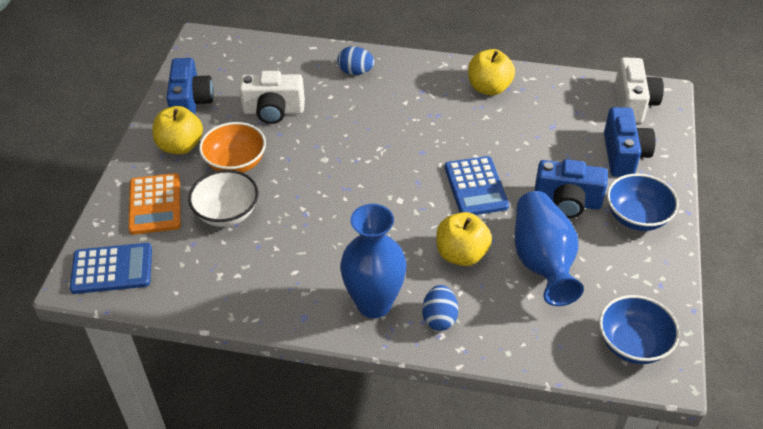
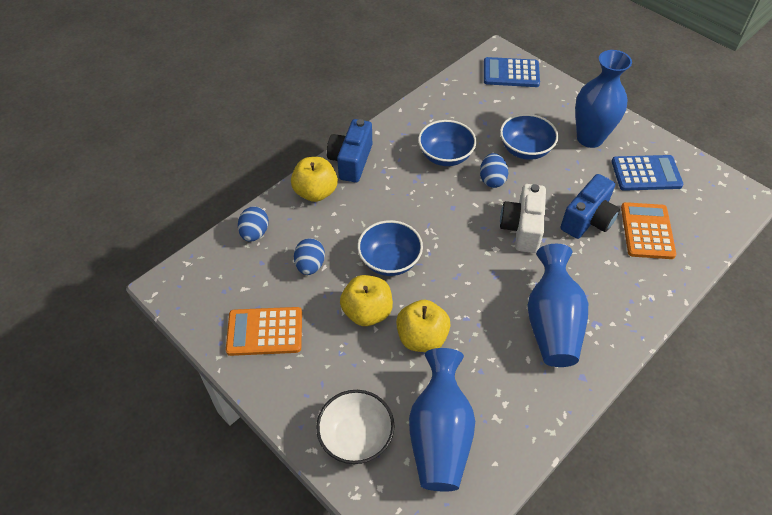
blue bowl: [599,295,680,364] [607,173,679,231] = 2 -> [357,220,423,276] [418,120,476,166] [500,114,558,160] = 3
blue camera: [166,58,214,114] [534,159,608,218] [604,107,656,177] = 3 -> [327,119,372,183] [560,174,620,239] = 2
blue egg: [337,46,375,75] [422,285,458,331] = 2 -> [238,207,269,242] [294,238,325,275] [480,153,508,188] = 3
blue vase: [340,204,407,318] [515,191,584,306] = 2 -> [409,348,475,492] [527,244,588,367] [575,50,632,148] = 3
orange bowl: [199,122,266,173] = 1 -> none = 0
orange calculator: [128,173,181,235] = 1 -> [226,307,302,356] [621,202,676,259] = 2
white camera: [239,71,305,124] [615,57,664,123] = 2 -> [500,184,546,253] = 1

